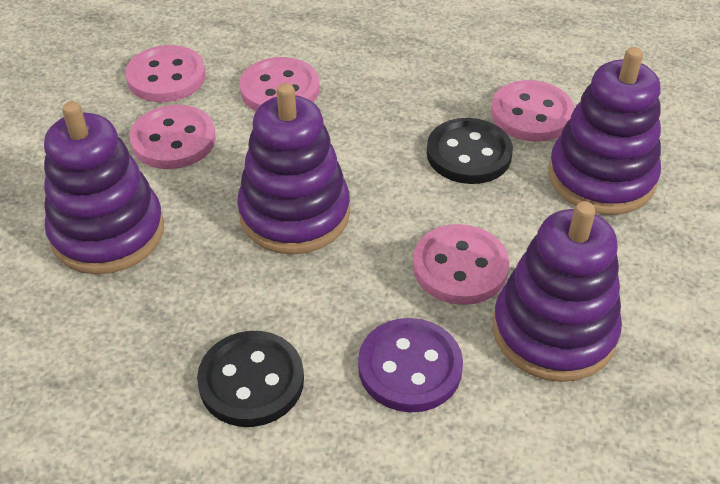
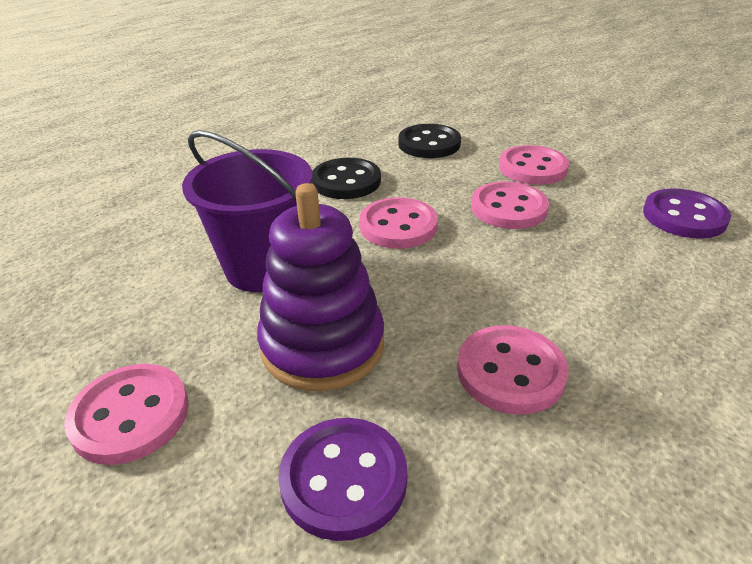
purple bucket: none = 0 -> [182,130,313,292] = 1
purple button: [358,318,463,412] = 1 -> [278,418,407,541] [643,189,731,239] = 2
purple stacking toy: [44,101,164,274] [237,83,350,254] [493,201,622,382] [548,47,661,215] = 4 -> [257,183,384,391] = 1

